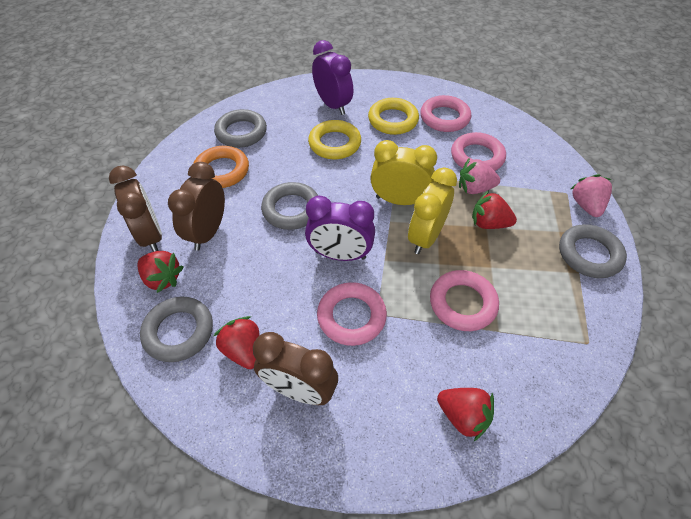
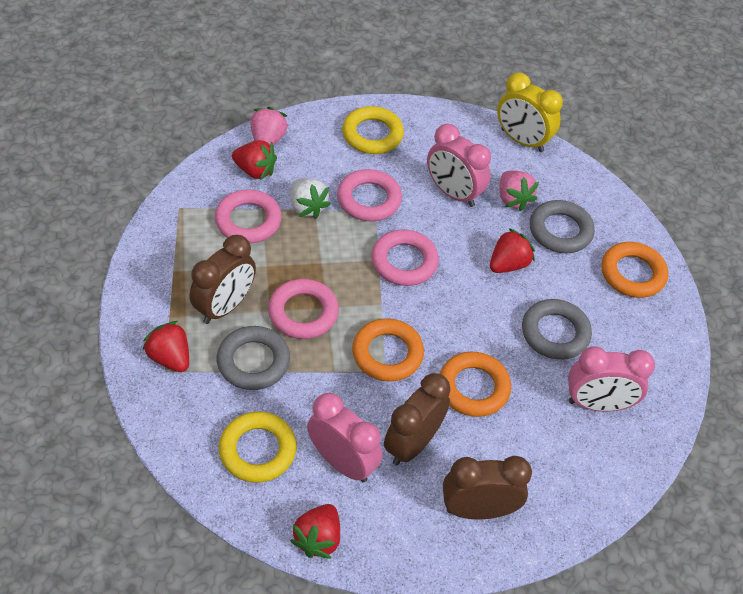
grey ring: [140,297,213,362] [214,109,267,148] [261,182,318,230] [559,224,627,278] = 4 -> [217,326,290,390] [522,299,592,360] [530,200,595,253] = 3
orange ring: [193,146,249,188] = 1 -> [352,318,424,382] [440,352,511,417] [601,242,668,298] = 3
pink clock: none = 0 -> [307,393,382,482] [427,124,491,207] [568,346,655,412] = 3
purple clock: [305,196,375,261] [312,40,353,115] = 2 -> none = 0
white strawberry: none = 0 -> [291,178,331,219] = 1
yellow clock: [370,140,437,205] [408,167,457,254] = 2 -> [497,72,563,152] = 1

